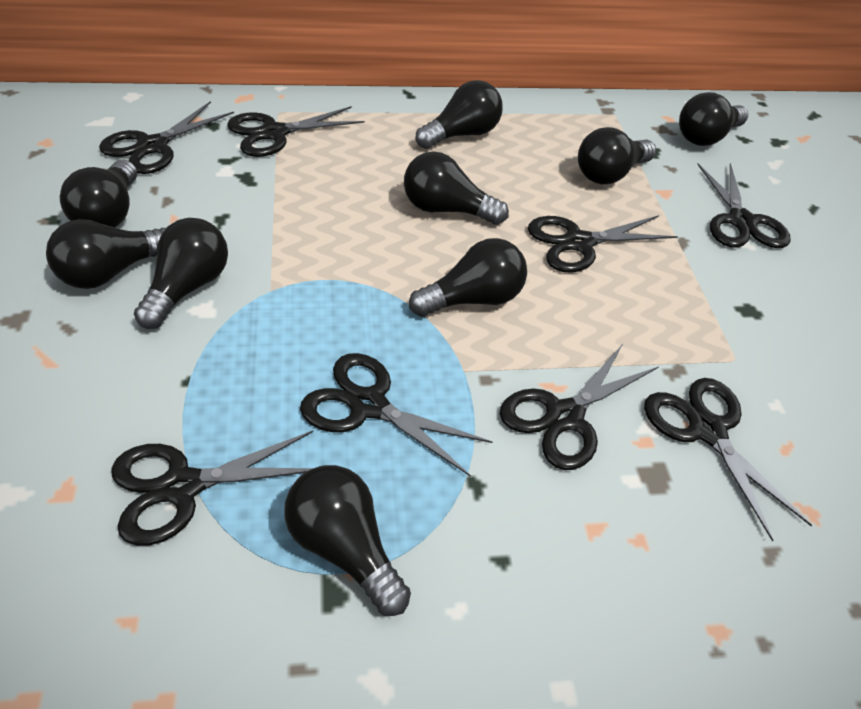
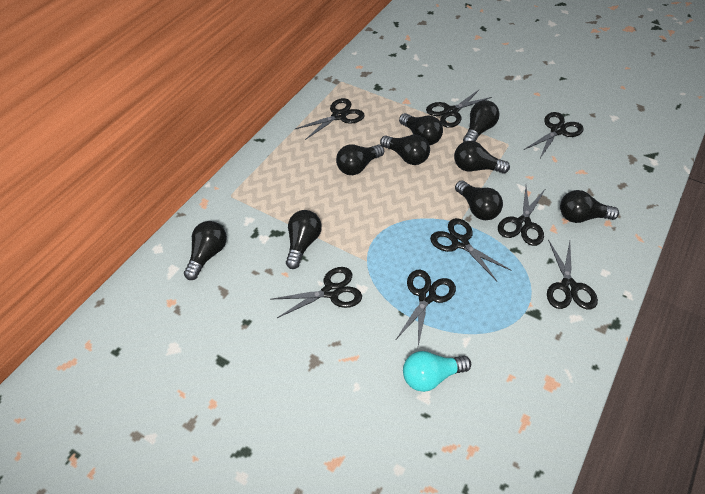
turquoise light bulb: none = 0 -> [403,351,471,392] = 1

